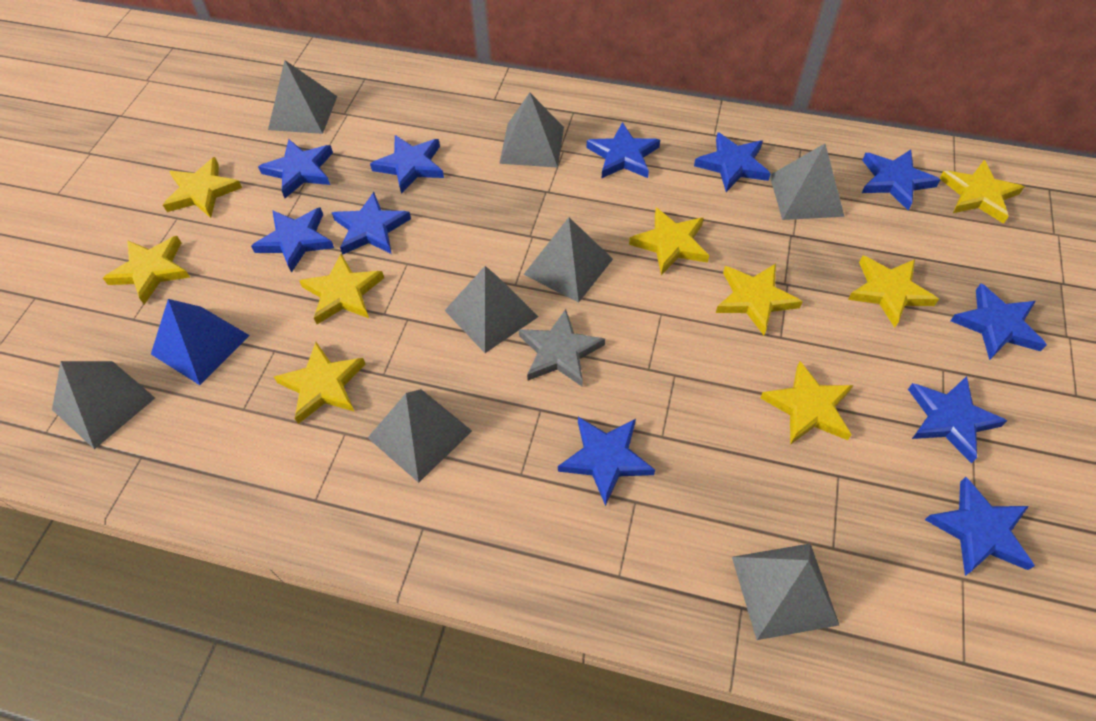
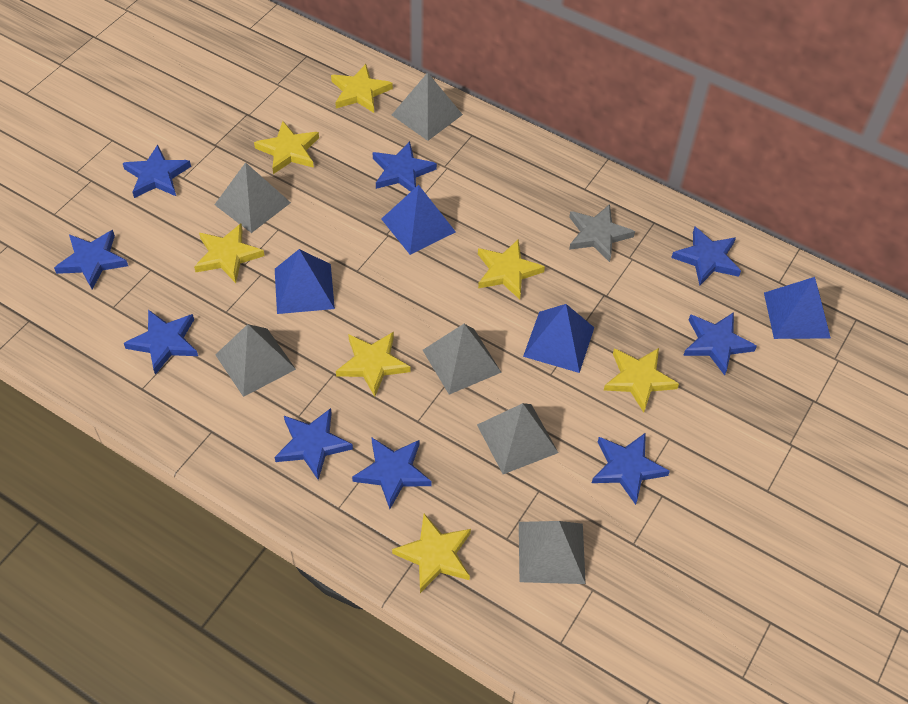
blue pyramid: [151,299,250,385] = 1 -> [275,249,335,314] [381,185,456,255] [523,304,594,373] [764,277,831,339] = 4
blue star: [251,207,334,273] [258,139,333,198] [332,192,411,255] [370,135,444,194] [558,417,655,506] [587,122,660,178] [694,132,771,192] [862,150,941,210] [908,376,1007,464] [925,477,1035,576] [950,283,1047,360] = 11 -> [54,230,128,290] [123,144,191,198] [124,310,198,375] [275,408,353,480] [352,438,432,509] [373,141,437,192] [592,432,670,505] [671,227,741,285] [683,312,757,375] = 9
grey pyramid: [52,361,155,449] [268,60,337,134] [368,389,472,483] [444,266,539,353] [499,92,564,168] [523,217,613,303] [732,544,839,640] [770,143,845,220] = 8 -> [214,162,291,233] [215,324,296,397] [392,72,463,141] [423,324,502,395] [477,403,559,474] [519,521,586,584] = 6
yellow star: [103,236,190,304] [163,157,242,218] [274,342,365,424] [299,254,384,324] [629,208,709,275] [716,263,803,335] [760,361,853,445] [848,256,939,328] [939,160,1024,224] = 9 -> [194,224,265,283] [254,121,319,174] [331,64,393,113] [336,332,411,397] [392,514,471,593] [478,239,545,299] [604,348,679,412] = 7

